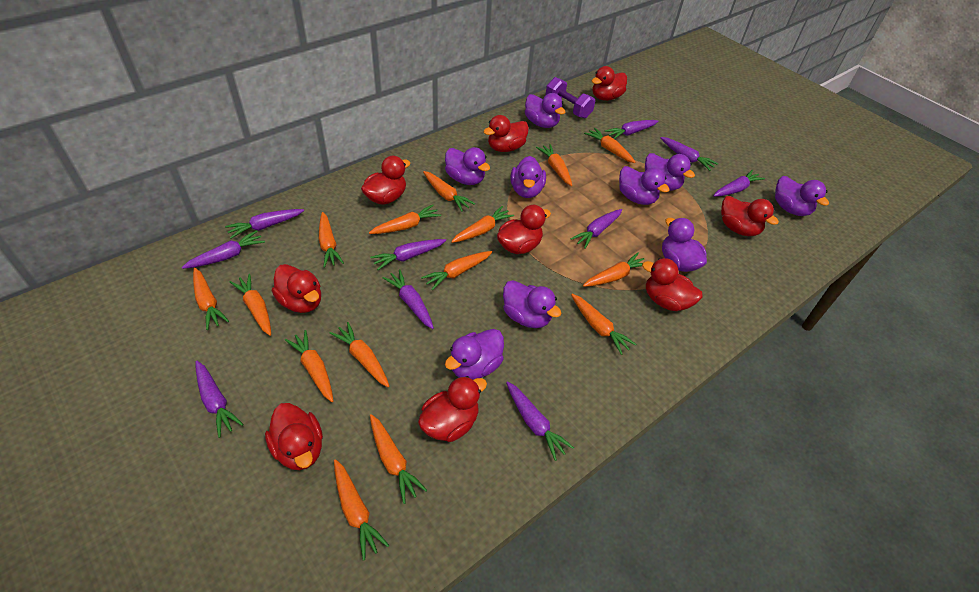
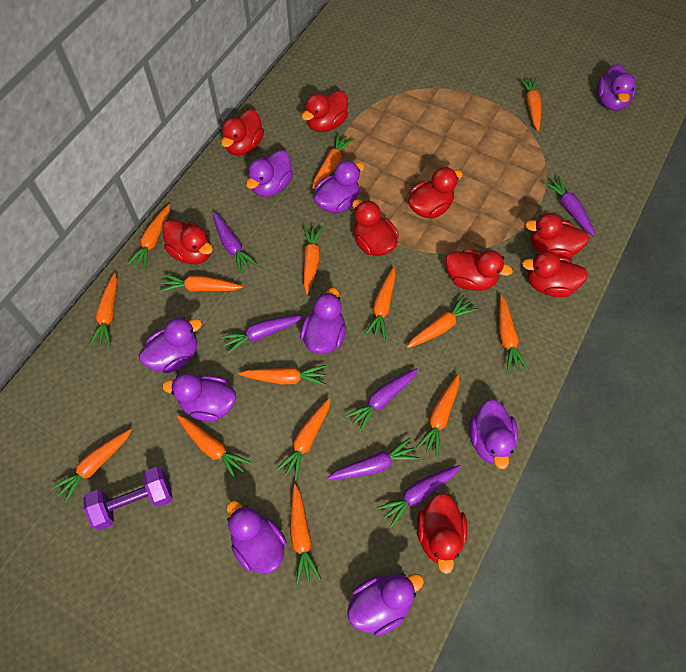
purple carrot: [182,230,265,269] [196,361,243,438] [225,209,304,239] [370,239,446,270] [382,269,434,329] [506,381,574,461] [571,209,622,249] [605,120,658,139] [660,137,718,171] [713,170,765,197] = 10 -> [212,212,258,274] [220,315,304,354] [327,438,419,479] [345,368,418,432] [377,465,461,528] [543,176,595,236] = 6

